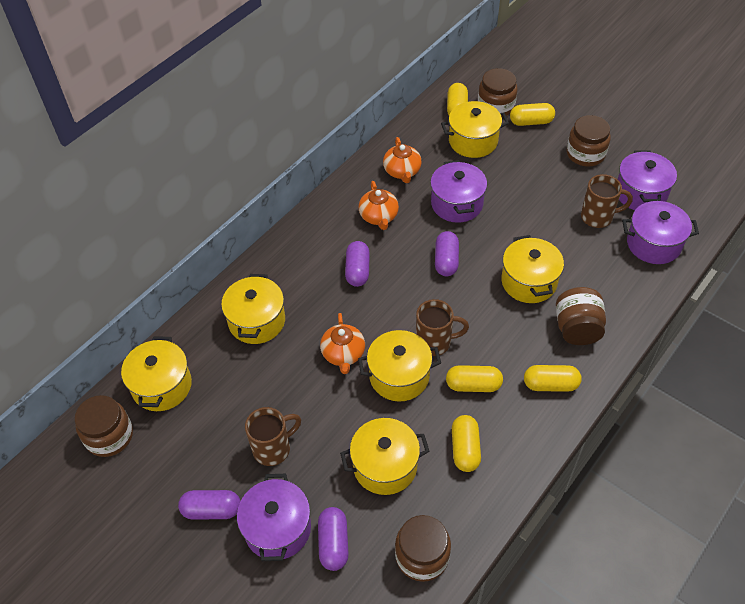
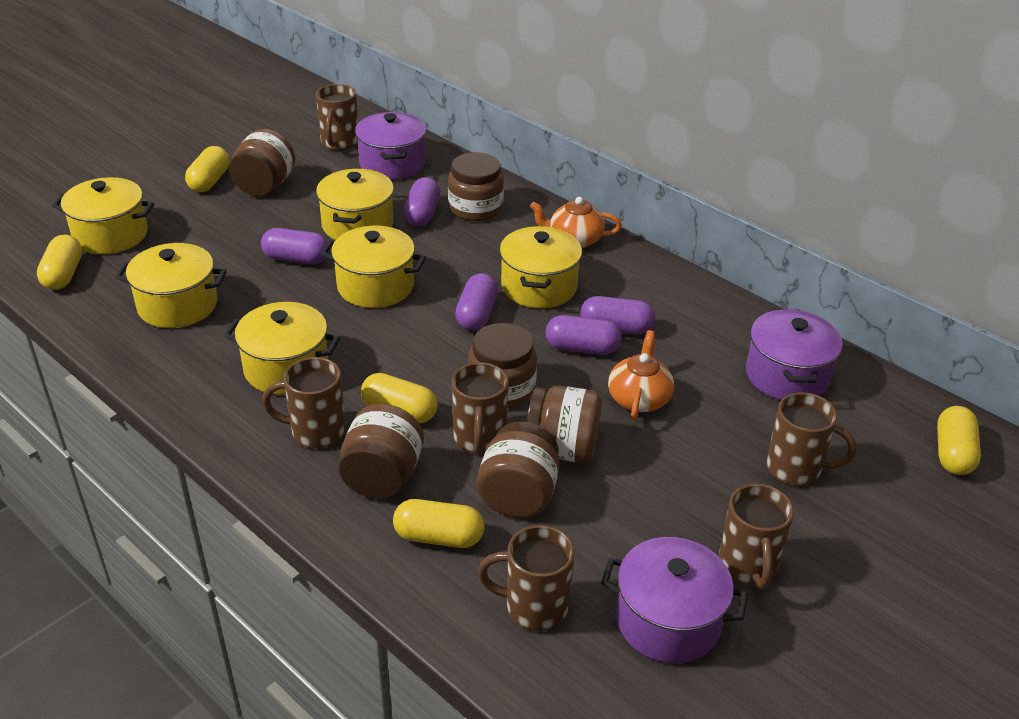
brown jar: [75,395,133,457] [395,515,451,582] [478,68,518,117] [556,287,606,345] [567,115,611,166] = 5 -> [229,129,295,196] [339,404,424,499] [448,152,504,221] [468,323,537,409] [476,422,559,518] [526,385,602,463] = 6
brown mug: [245,407,301,466] [416,299,469,356] [581,174,633,228] = 3 -> [262,357,346,449] [316,84,358,151] [452,362,509,455] [477,525,574,631] [718,483,794,590] [766,392,857,486] = 6
orange teapot: [320,313,365,374] [359,181,399,230] [383,137,422,183] = 3 -> [530,197,622,248] [608,330,674,420] = 2
purple capsule: [178,490,240,519] [318,507,349,571] [345,241,370,287] [435,231,459,276] = 4 -> [261,228,329,264] [403,177,440,226] [455,273,498,330] [545,315,622,355] [580,296,655,335] = 5
purple pot: [237,474,311,561] [430,160,487,223] [617,150,677,210] [622,201,699,264] = 4 -> [355,112,426,180] [601,537,748,663] [746,309,843,400] = 3

